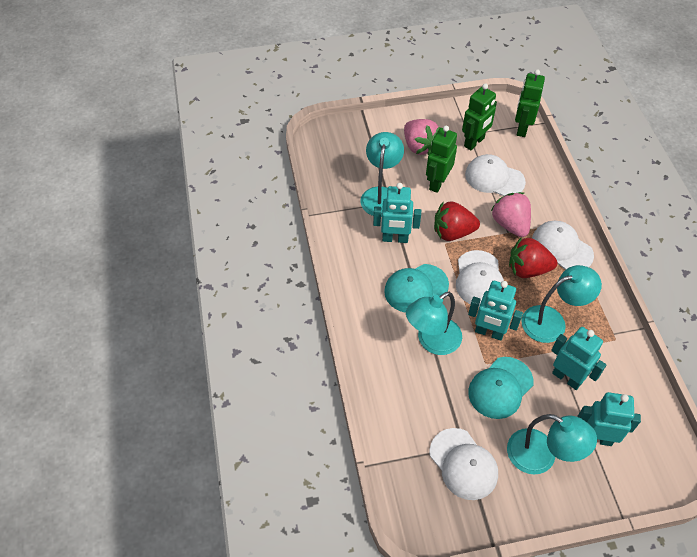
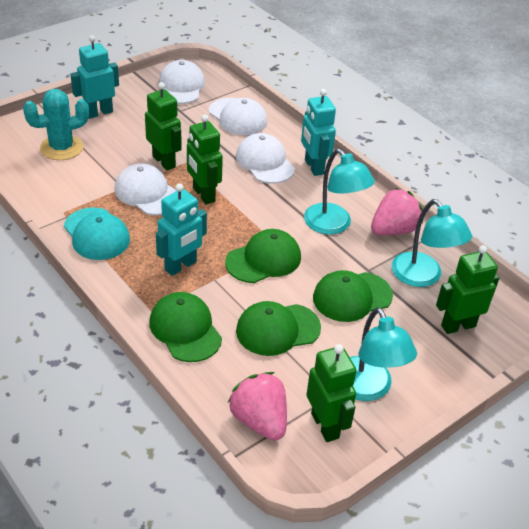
green cap: none = 0 -> [149,292,222,362] [225,229,301,283] [236,301,321,356] [313,270,393,322] = 4
green robot: [426,125,457,193] [462,83,497,150] [515,69,545,137] = 3 -> [145,82,182,170] [187,115,223,204] [306,344,357,442] [436,245,499,334] = 4
red strawberry: [434,201,480,241] [509,237,557,278] = 2 -> none = 0
turquoise cactus: none = 0 -> [23,89,89,160] = 1
turquoise cap: [384,264,449,313] [468,357,533,419] = 2 -> [64,207,130,260] = 1
turquoise lamp: [360,132,404,217] [406,292,462,355] [507,414,597,475] [521,265,602,343] = 4 -> [304,149,375,235] [350,307,417,401] [392,199,472,287] = 3
turquoise robot: [373,183,421,243] [468,281,523,341] [551,327,606,390] [577,392,641,446] = 4 -> [70,35,119,119] [156,183,207,276] [301,89,336,176] = 3

